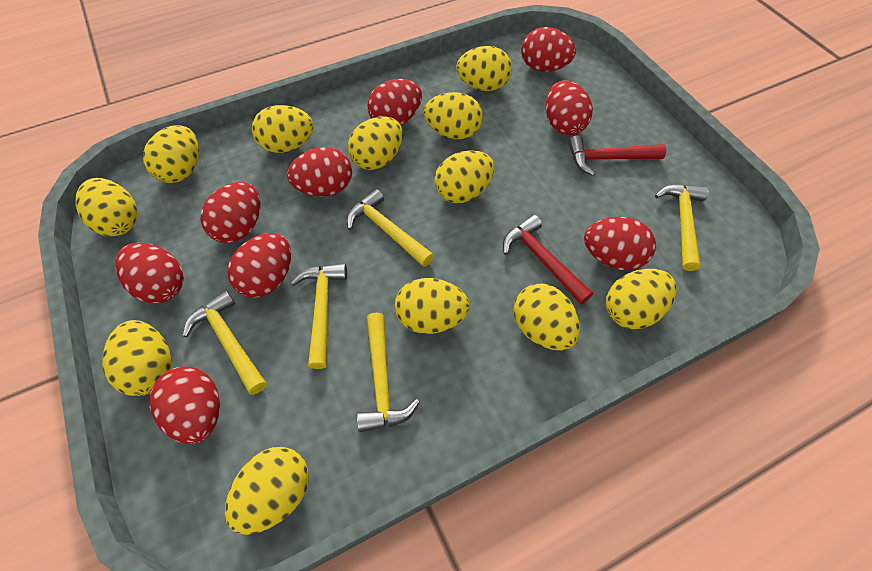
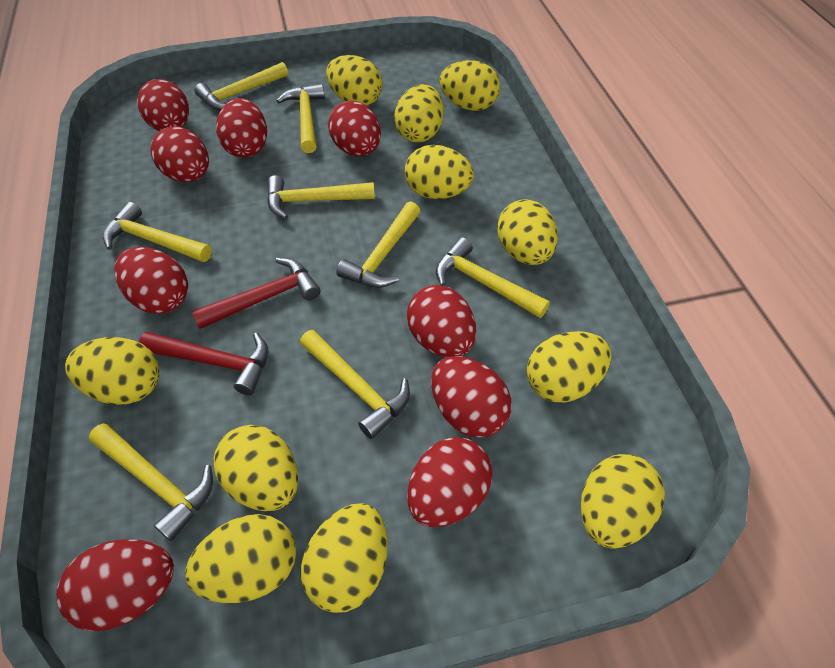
yellow egg: [76,178,138,236] [102,320,172,396] [143,125,199,183] [225,447,309,535] [252,105,314,153] [348,116,403,170] [395,278,470,334] [424,92,483,139] [434,150,494,203] [456,46,512,91] [513,284,580,351] [606,269,677,329] = 12 -> [65,337,160,405] [185,514,296,603] [214,425,298,511] [301,503,388,613] [326,55,383,106] [394,84,444,143] [405,145,474,199] [439,60,500,111] [497,199,558,265] [527,331,611,402] [581,454,665,549] = 11
yellow hammer: [183,290,266,395] [291,263,347,369] [347,188,434,267] [357,313,420,432] [655,184,708,271] = 5 -> [89,423,213,541] [103,202,212,262] [194,62,288,111] [267,175,375,219] [277,84,325,153] [300,330,410,439] [336,201,421,288] [436,237,550,318] = 8

